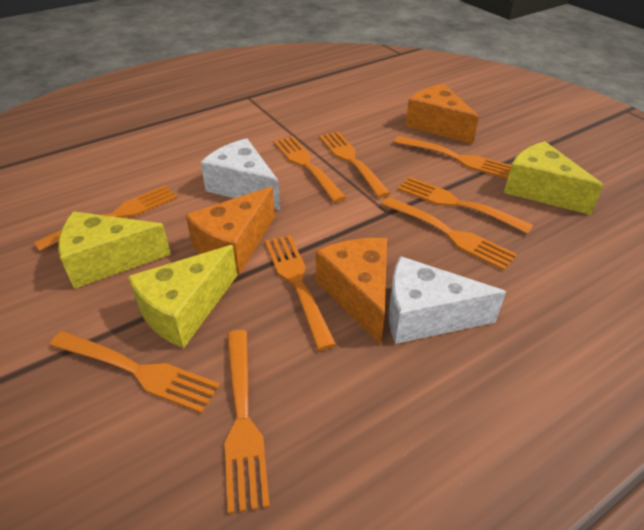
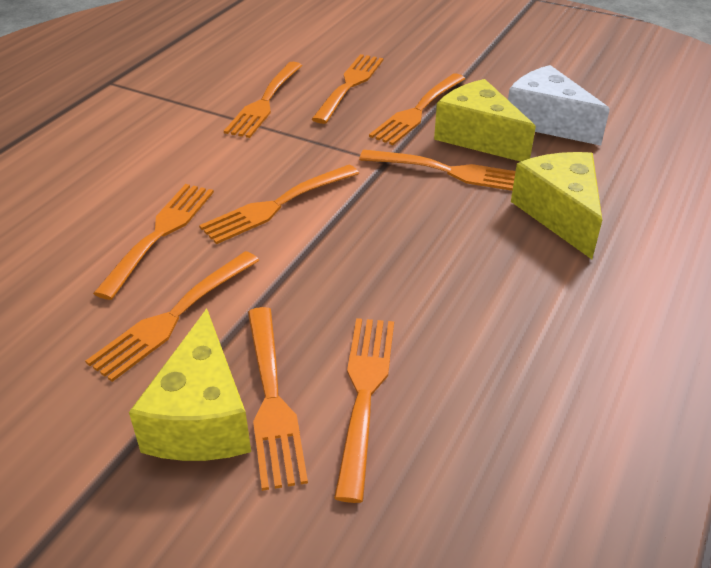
orange cheese: [186,187,275,274] [316,238,387,345] [406,84,479,144] = 3 -> none = 0
white cheese: [201,138,280,210] [389,256,506,344] = 2 -> [508,65,610,146] = 1

